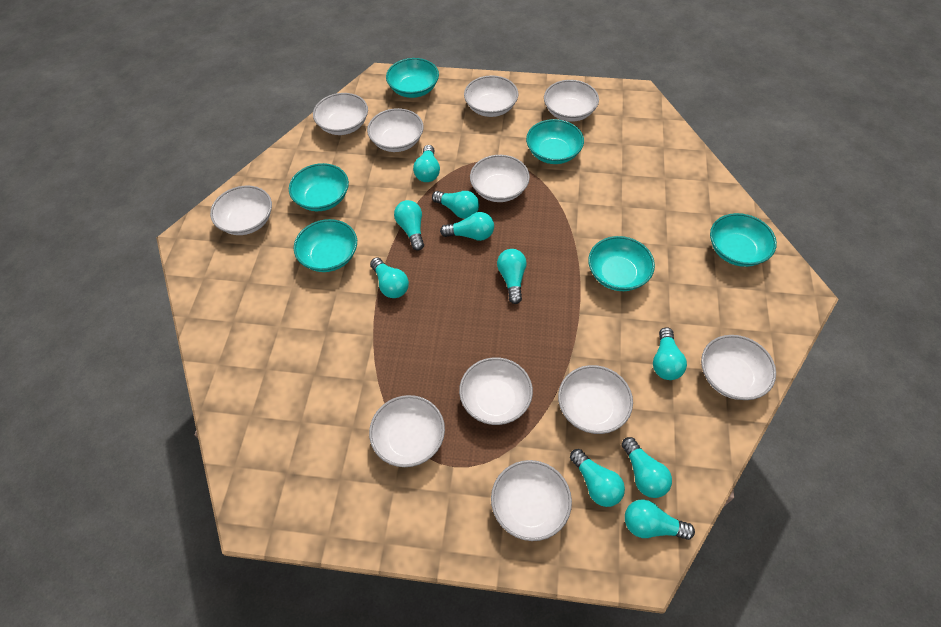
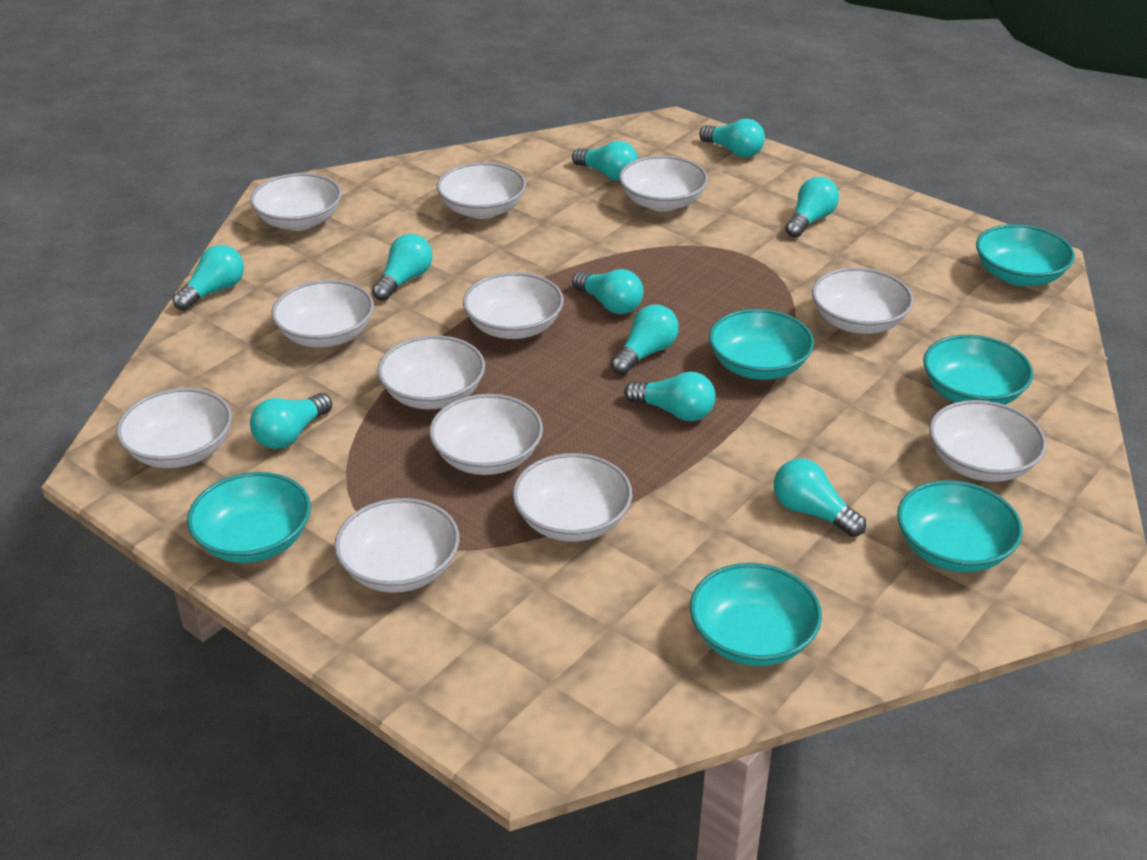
white bowl: [210,186,272,235] [313,93,368,135] [367,108,424,152] [369,395,445,467] [459,357,533,425] [464,75,519,117] [470,155,530,202] [491,460,572,541] [544,80,599,122] [558,365,633,434] [701,335,776,400] = 11 -> [116,388,232,468] [250,173,342,231] [271,280,374,348] [334,498,459,593] [377,335,485,409] [429,394,543,475] [437,162,526,219] [463,272,564,339] [513,453,632,542] [619,156,708,212] [812,268,913,334] [929,400,1046,482] = 12

